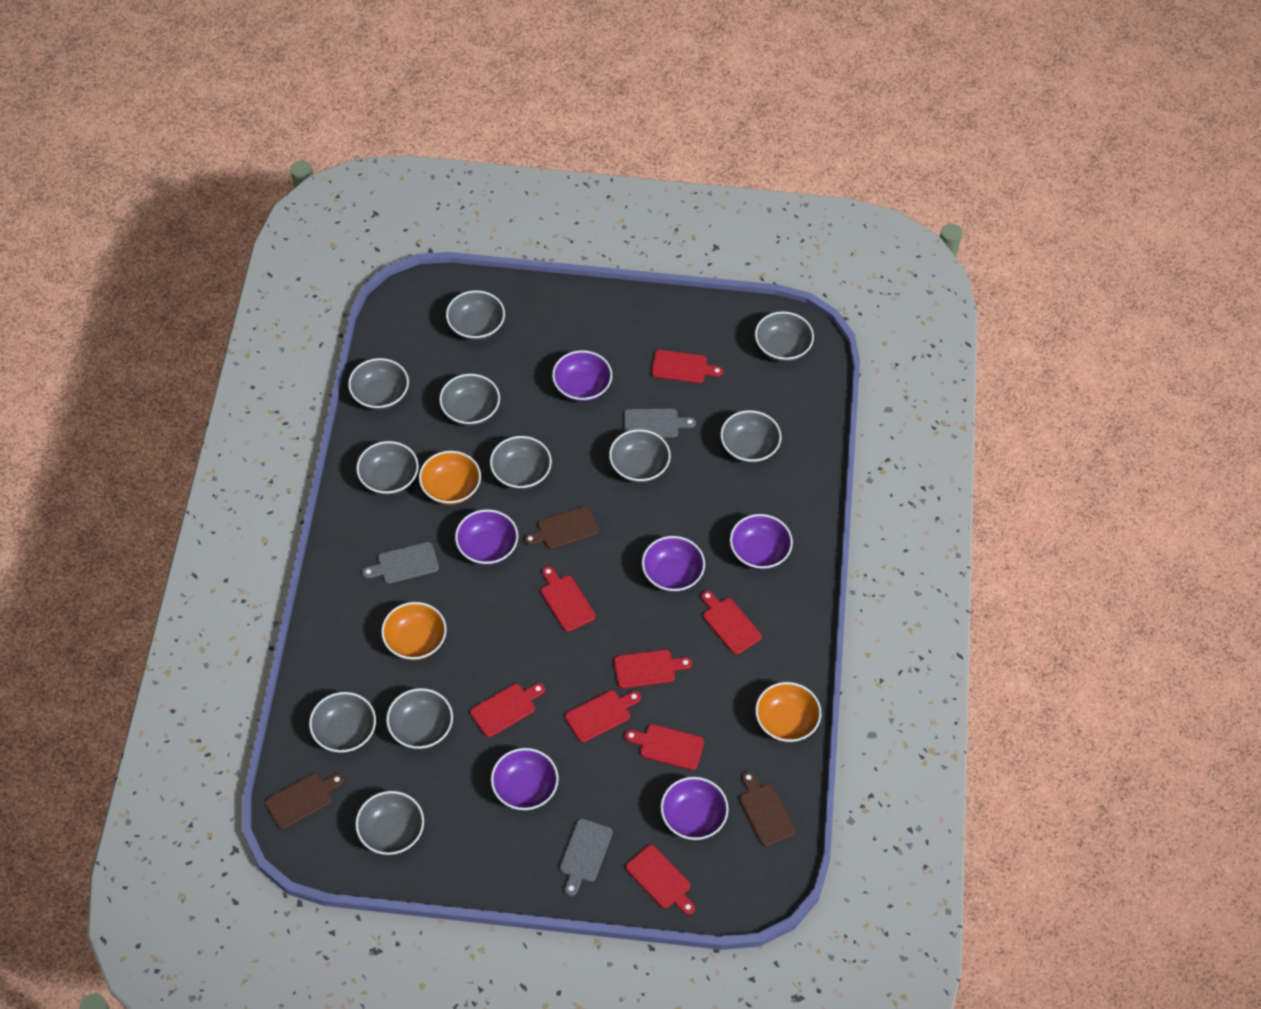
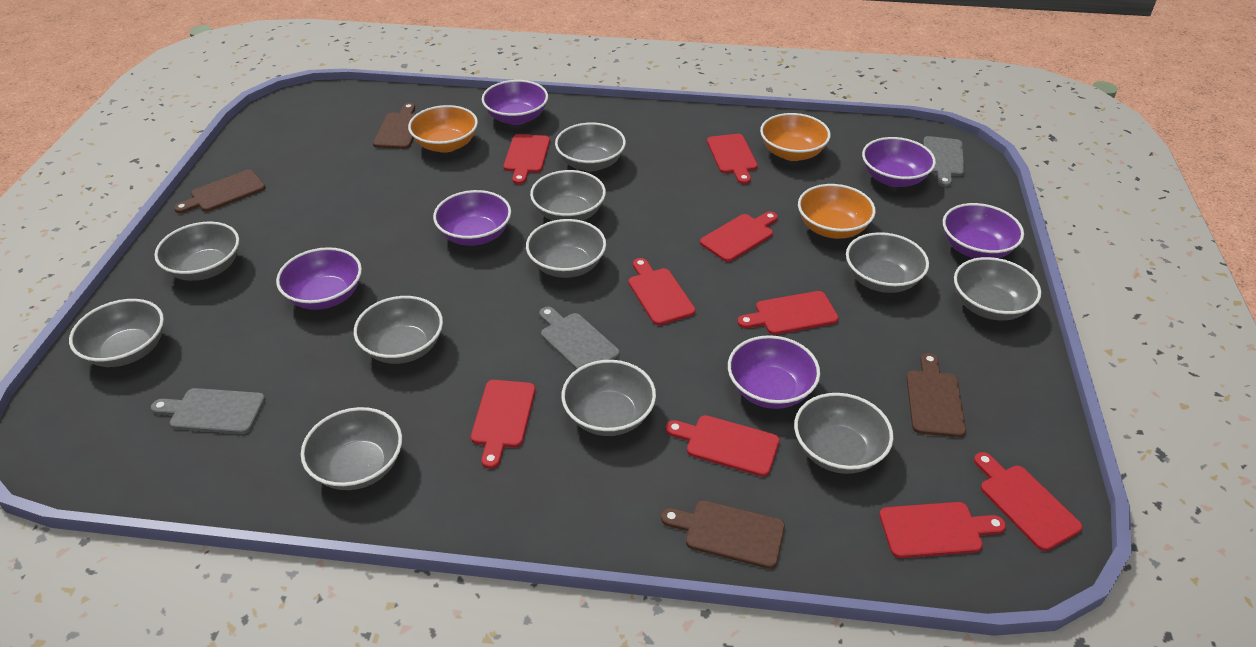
brown cutting board: [265,773,344,829] [524,506,599,549] [739,771,796,846] = 3 -> [174,170,266,213] [373,103,416,149] [661,500,785,569] [906,353,966,437] = 4
red cutting board: [470,683,545,737] [541,566,595,632] [565,690,641,743] [614,649,692,689] [625,724,704,770] [626,845,695,915] [652,350,723,383] [701,591,762,655] = 8 -> [471,380,536,469] [504,134,550,184] [629,258,696,325] [666,415,780,477] [700,211,778,262] [707,134,758,184] [738,291,839,335] [879,502,1006,558] [974,452,1082,551] = 9

